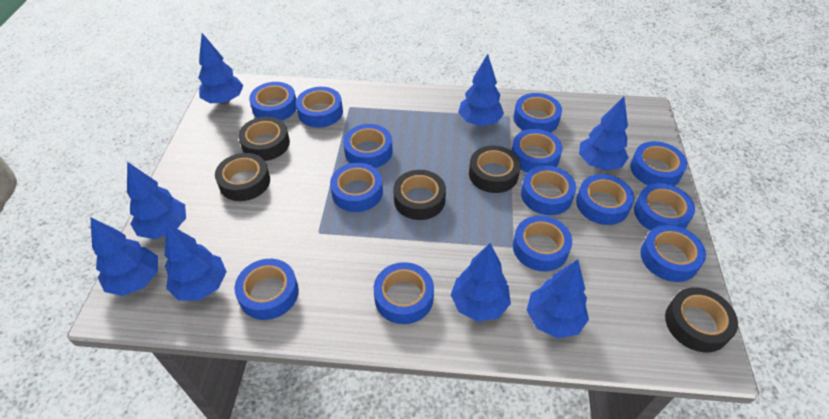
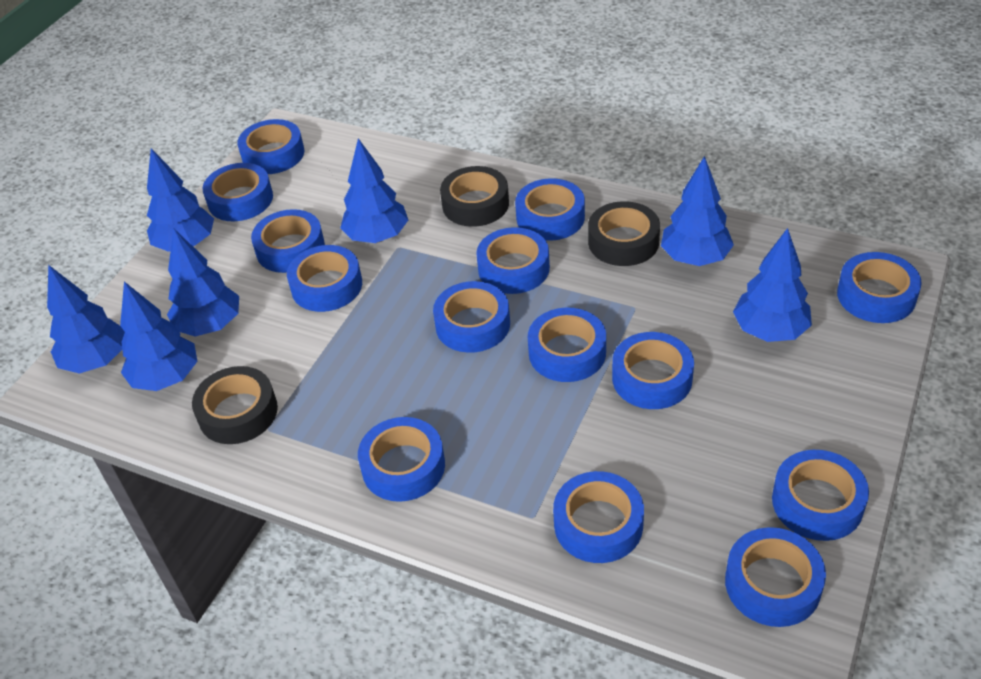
black tape: [215,153,270,201] [238,117,290,161] [393,170,446,220] [469,145,521,193] [665,287,738,353] = 5 -> [192,366,278,444] [440,166,509,227] [588,201,660,266] = 3
blue tree: [90,217,158,296] [127,162,186,239] [164,223,227,301] [198,33,244,104] [451,243,511,322] [458,54,504,126] [527,259,589,338] [579,96,629,171] = 8 -> [47,265,125,374] [120,281,197,391] [147,148,214,252] [167,228,239,336] [340,138,408,243] [661,156,734,266] [733,228,812,342] = 7

